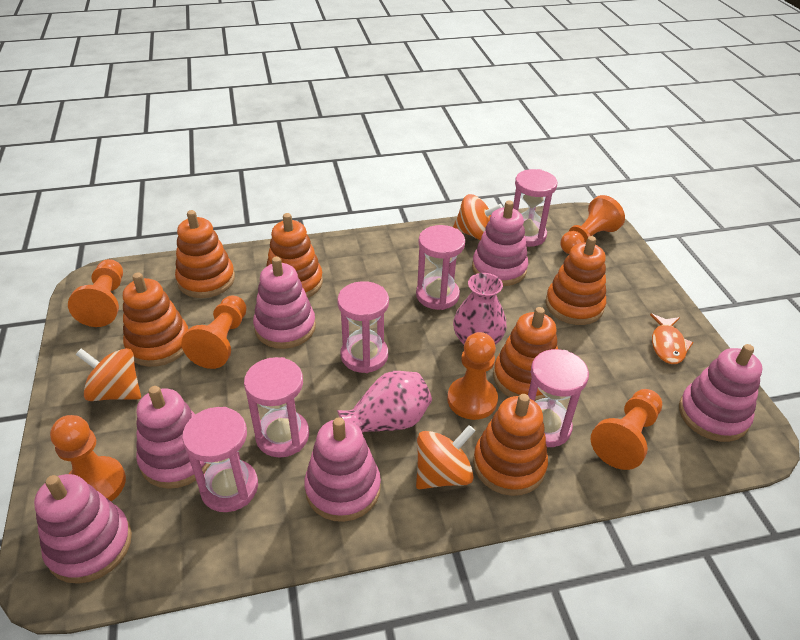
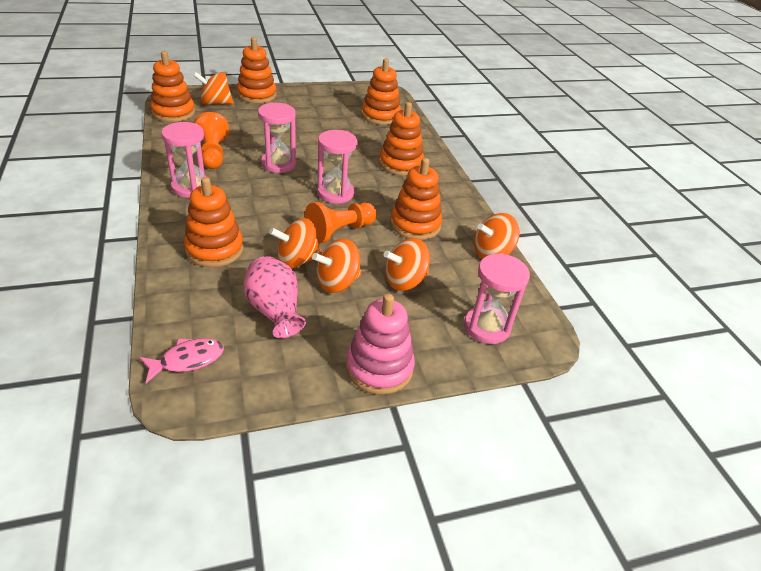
orange fish: [650,313,693,364] = 1 -> none = 0
orange pawn: [50,415,126,502] [68,259,123,327] [181,296,247,369] [447,332,498,420] [561,195,625,254] [591,389,662,470] = 6 -> [194,112,229,169] [305,202,377,244] = 2
orange spinning top: [76,348,141,401] [416,425,475,489] [453,194,503,240] = 3 -> [194,72,233,105] [269,218,322,269] [312,239,361,293] [384,238,430,291] [474,213,520,259] = 5
pink fish: none = 0 -> [139,338,224,383] = 1
pink hourglass: [182,407,258,512] [244,357,309,458] [337,281,389,373] [416,225,465,310] [513,169,557,247] [528,349,589,447] = 6 -> [161,122,207,198] [258,102,296,173] [317,130,358,204] [464,253,530,344] = 4
pink stacking toy: [34,474,132,584] [136,386,211,489] [253,256,316,349] [304,417,381,522] [472,200,528,286] [679,344,762,442] = 6 -> [346,294,415,394] = 1
pink vase: [337,371,432,433] [453,273,507,345] = 2 -> [243,256,306,338] = 1

